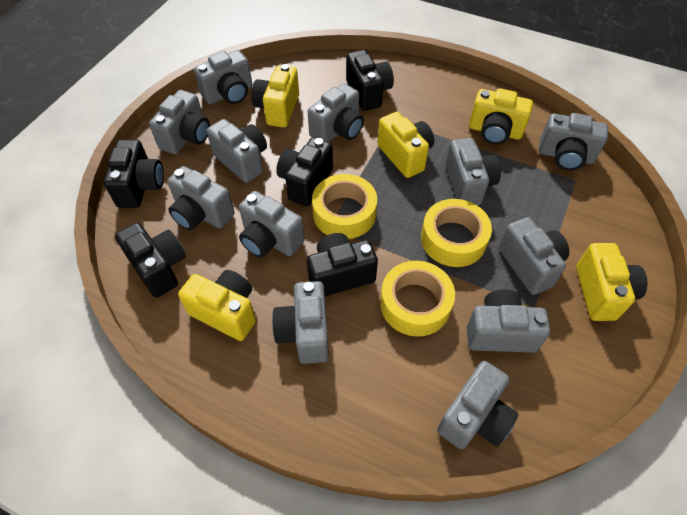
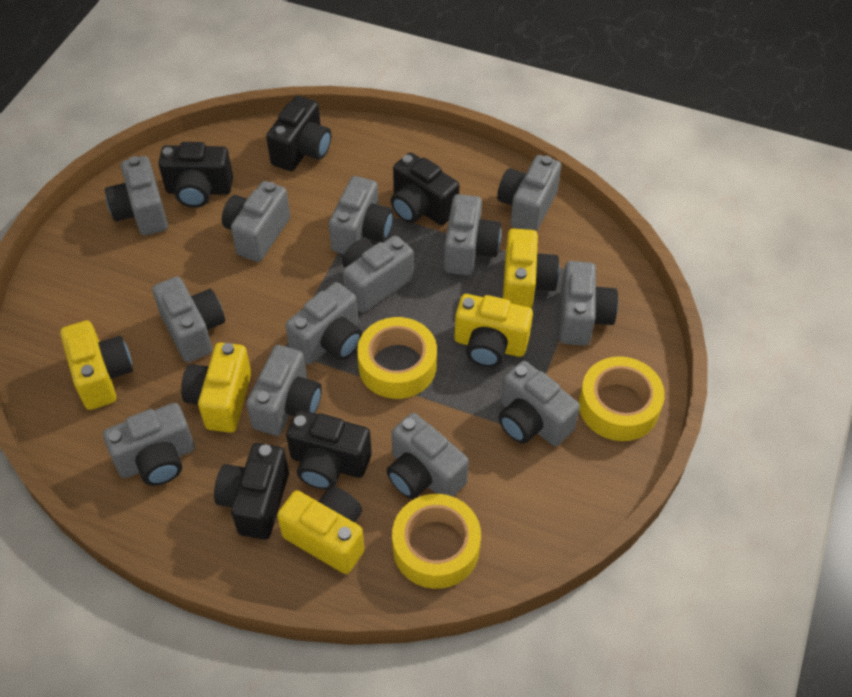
grey camera: [149,90,210,155] [167,166,235,230] [194,50,252,104] [207,119,267,183] [239,191,305,258] [272,281,329,364] [308,83,364,142] [437,361,518,449] [445,138,501,205] [467,289,550,353] [499,217,570,295] [539,113,608,170] = 12 -> [103,403,195,486] [105,156,168,236] [152,276,225,363] [222,181,290,262] [246,345,322,436] [286,282,363,365] [329,176,393,254] [342,236,414,313] [387,413,469,499] [444,194,501,275] [497,155,561,232] [499,361,580,446] [559,261,618,346] = 13

